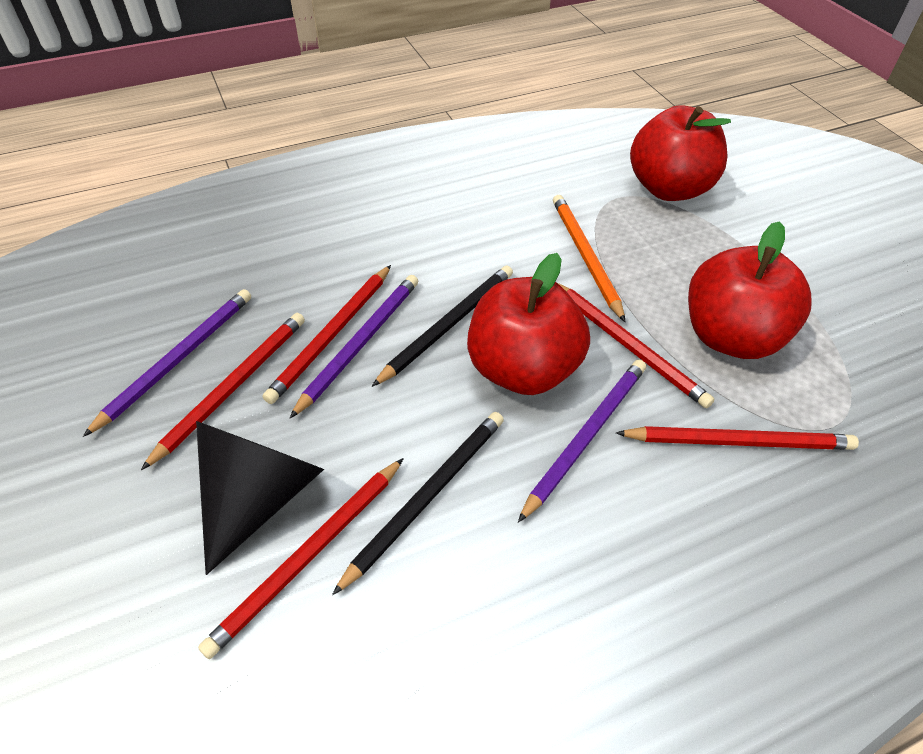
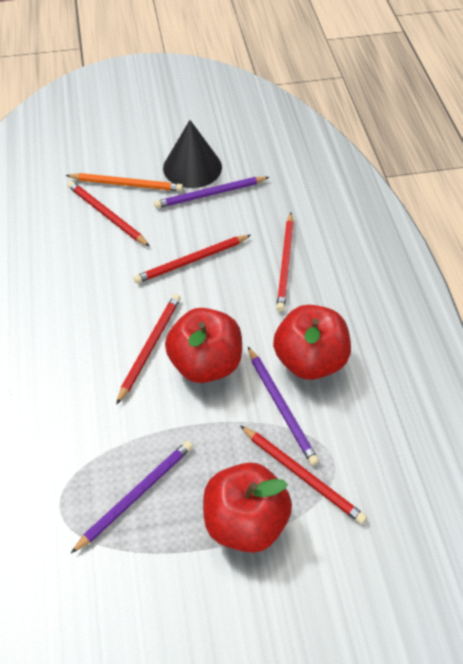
black pencil: [332,412,504,595] [372,266,513,387] = 2 -> none = 0

